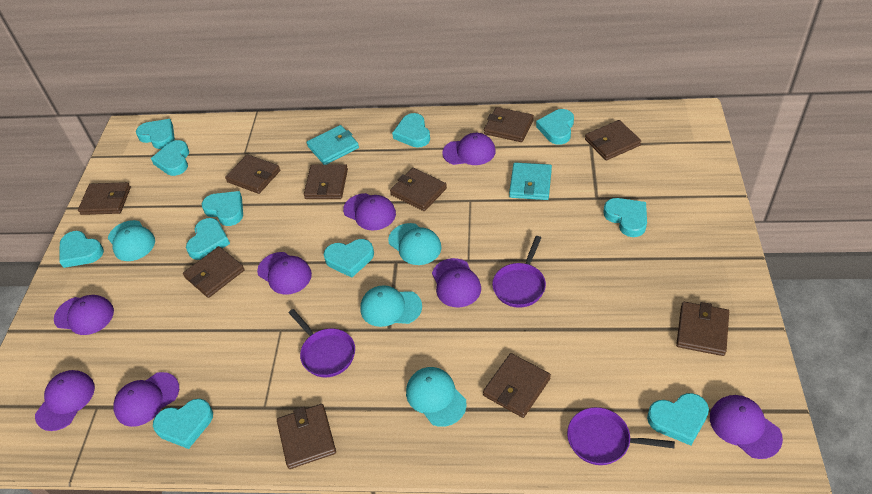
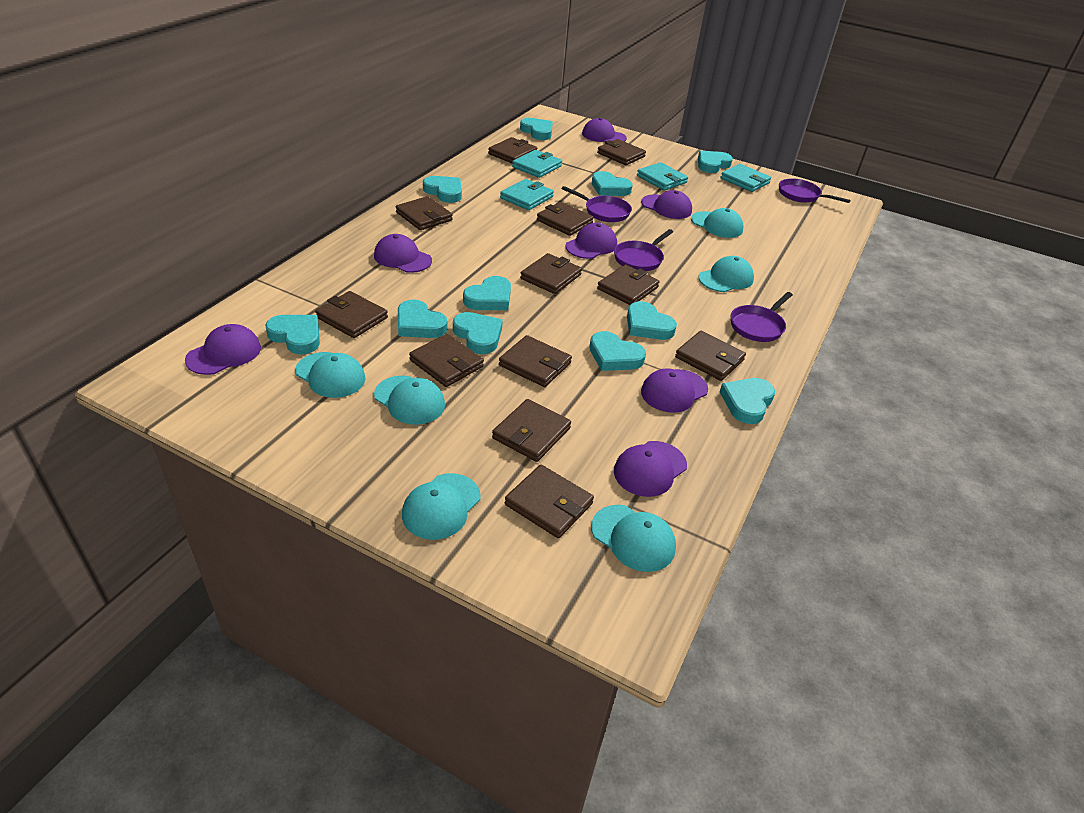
brown wallet: [78,182,131,215] [183,246,245,298] [225,154,280,194] [277,404,336,469] [304,164,348,199] [390,168,447,211] [483,353,551,418] [484,107,534,142] [585,120,641,160] [676,302,729,356] = 10 -> [315,291,388,338] [396,196,452,230] [409,334,484,387] [488,137,537,164] [492,399,571,462] [499,335,572,387] [505,465,594,538] [520,253,582,294] [537,202,594,236] [597,139,646,165] [597,265,660,305] [675,331,746,381] = 12
purple cap: [35,370,95,431] [54,295,114,335] [113,372,179,427] [257,252,312,294] [343,193,396,231] [432,258,481,307] [442,133,496,165] [710,395,783,459] = 8 -> [185,324,261,375] [374,234,432,273] [565,223,617,259] [582,118,627,142] [614,441,687,497] [641,190,692,219] [641,368,708,413] = 7
purple pan: [289,309,355,377] [492,236,546,308] [567,407,675,465] = 3 -> [561,186,632,222] [614,229,673,271] [730,292,793,342] [779,178,851,203] = 4
turquoise cap: [108,220,155,261] [360,285,422,327] [388,223,442,265] [406,367,467,427] = 4 -> [295,352,365,398] [374,376,445,425] [402,473,480,540] [591,505,676,572] [691,208,744,238] [698,256,754,292] = 6
turquoise wallet: [307,125,359,165] [509,162,552,200] = 2 -> [500,179,554,210] [512,150,562,178] [637,162,688,191] [721,164,771,192] = 4

